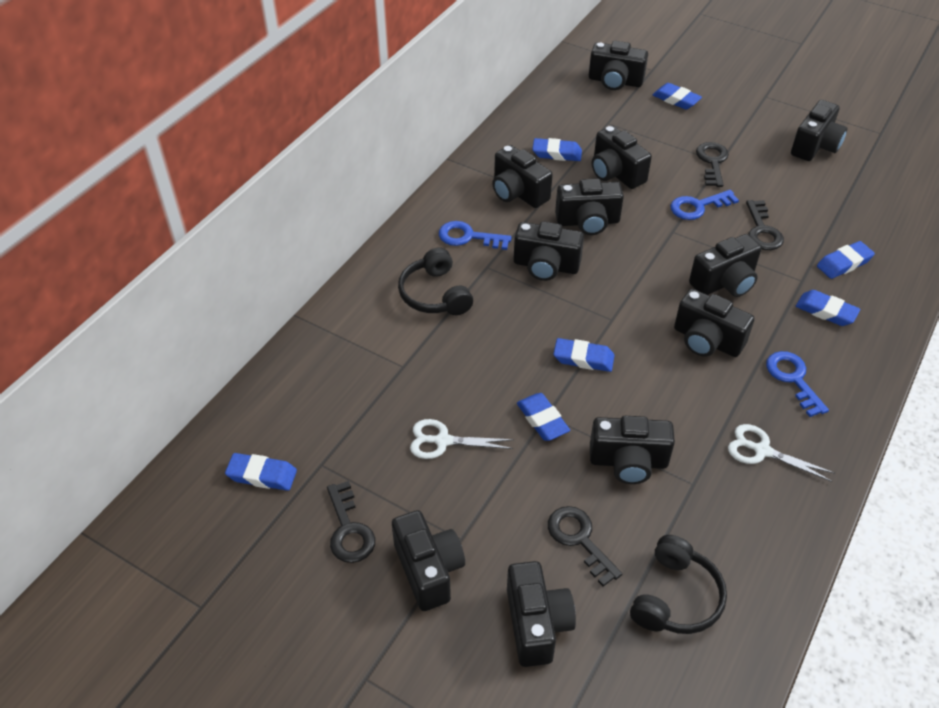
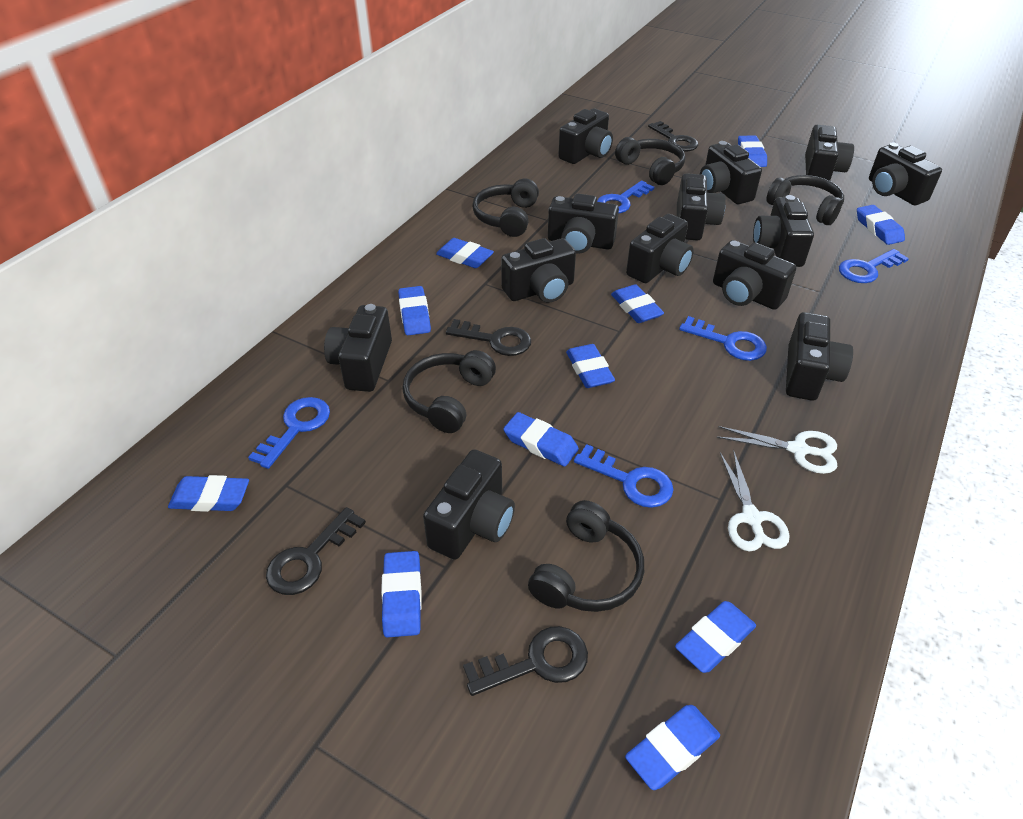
black camera: [392,510,465,611] [492,145,553,208] [507,561,576,667] [514,221,584,281] [555,179,624,235] [589,41,648,90] [590,416,675,484] [592,126,652,189] [674,289,755,357] [689,234,762,297] [791,100,847,161] = 11 -> [324,304,392,392] [423,450,515,560] [501,238,576,303] [548,194,619,254] [558,108,613,164] [626,214,694,283] [677,173,726,240] [700,141,762,204] [713,240,796,310] [753,195,814,267] [786,312,853,401] [805,125,854,181] [869,143,942,205] = 13
black headphones: [398,247,473,315] [630,535,727,634] = 2 -> [402,350,496,433] [472,178,539,237] [528,500,644,612] [615,137,685,185] [766,175,844,225] = 5
blue eraser: [225,453,297,491] [517,393,570,441] [532,138,582,161] [554,338,615,372] [653,83,702,109] [796,290,860,326] [817,241,875,279] = 7 -> [168,475,249,512] [381,551,422,637] [398,286,431,335] [436,238,494,268] [503,412,579,467] [566,344,615,388] [611,284,664,323] [625,705,720,790] [675,601,756,673] [738,136,767,167] [857,205,905,245] = 11
blue key: [439,221,512,250] [670,190,739,220] [766,351,829,417] = 3 -> [248,397,330,469] [574,444,673,508] [597,181,654,213] [679,316,767,361] [839,249,909,283] = 5

